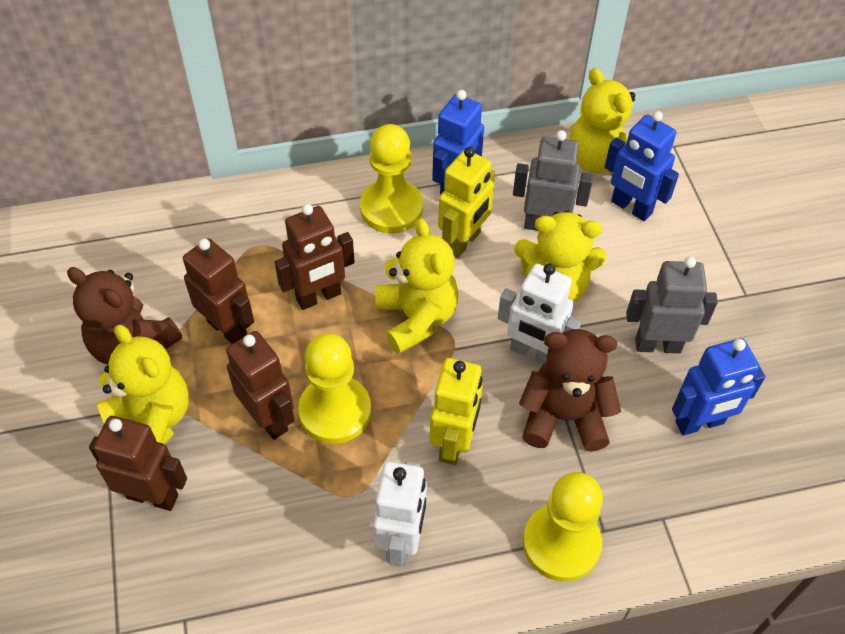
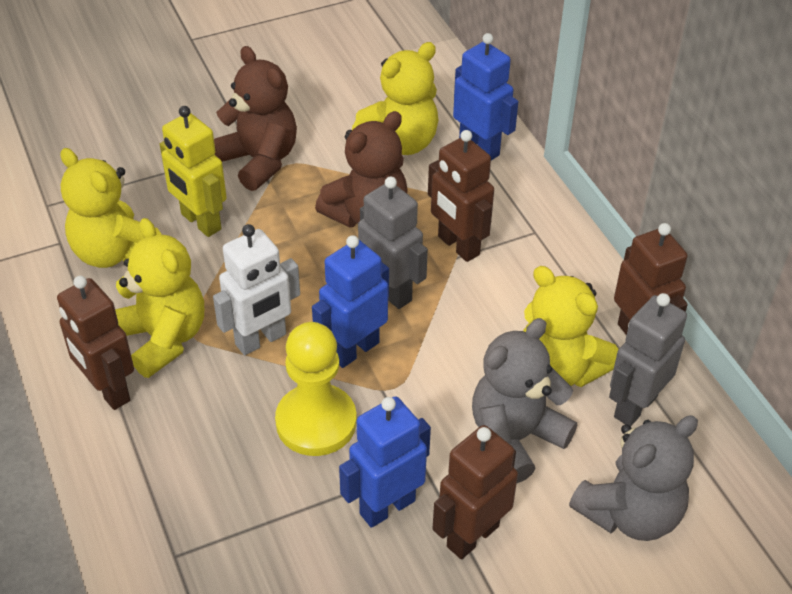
grey teddy bear: none = 0 -> [472,318,577,483] [569,415,698,541] = 2
white robot: [373,461,427,567] [498,263,581,364] = 2 -> [213,224,300,355] = 1
yellow pawn: [298,333,371,444] [360,124,423,233] [523,472,603,582] = 3 -> [275,322,357,456] = 1
yellow robot: [430,358,483,465] [438,147,495,258] = 2 -> [160,106,227,237] = 1

